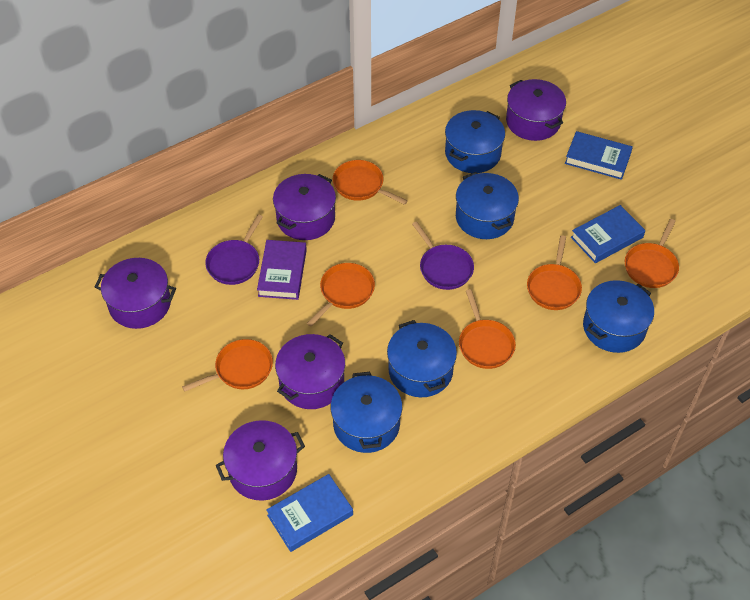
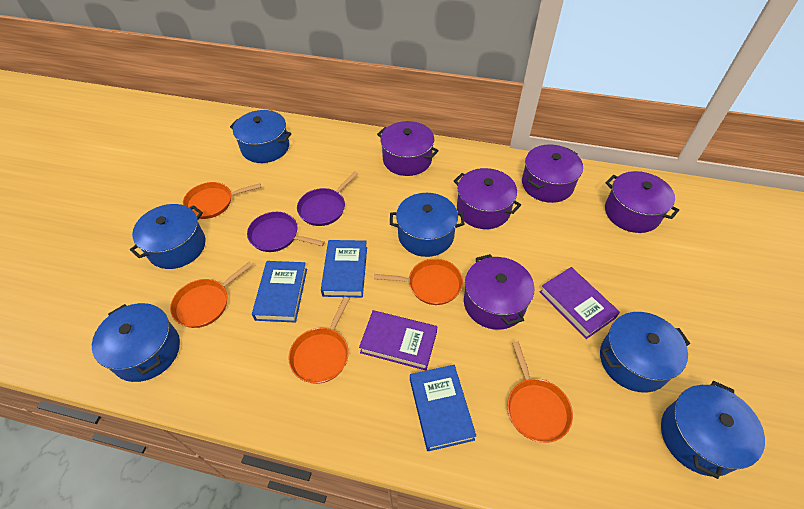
blue pot: [331,372,402,453] [387,320,457,397] [445,110,505,173] [456,172,519,239] [583,280,654,353] = 5 -> [92,303,180,382] [130,204,206,269] [230,110,291,163] [390,193,465,257] [600,312,690,392] [661,381,765,479] = 6
orange pan: [182,339,273,392] [307,263,375,326] [333,160,408,205] [459,289,516,369] [527,235,582,310] [625,219,679,288] = 6 -> [170,262,253,328] [183,182,261,219] [288,297,349,384] [374,259,463,305] [507,341,573,443] = 5
purple book: [257,240,307,300] = 1 -> [359,310,437,370] [540,267,620,339] = 2

